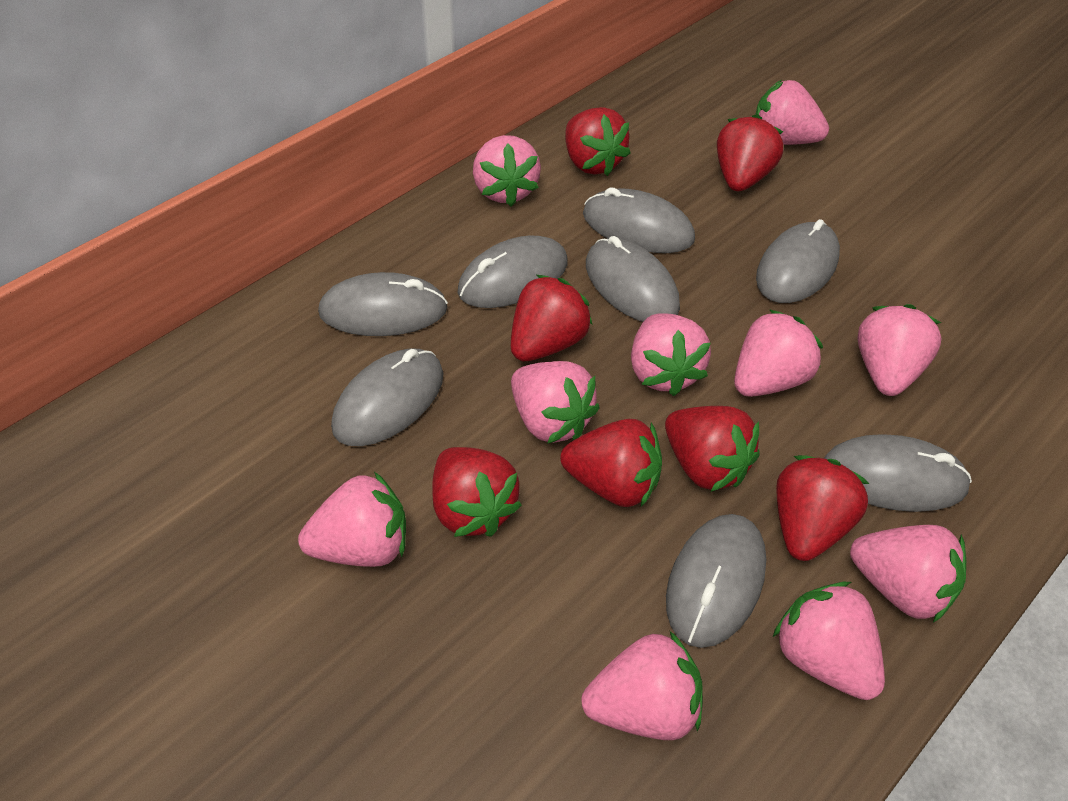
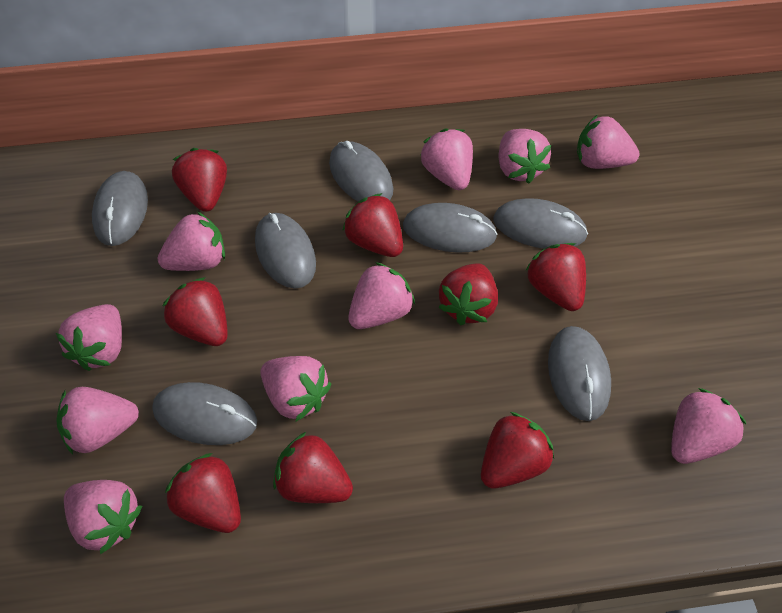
grey mouse: [318,272,448,336] [331,348,443,446] [457,235,568,308] [583,187,695,253] [586,236,680,322] [666,514,766,648] [756,219,840,303] [824,434,972,512] = 8 -> [92,171,148,246] [152,382,257,445] [255,213,316,288] [329,141,393,202] [403,203,498,253] [494,198,588,249] [548,326,611,421] = 7
red strawberry: [432,447,522,537] [511,275,593,361] [560,419,662,507] [565,107,630,176] [665,406,760,492] [717,114,783,191] [776,455,869,561] = 7 -> [163,277,228,346] [165,453,241,533] [172,148,227,212] [273,432,353,503] [342,193,403,257] [438,263,498,325] [481,412,554,489] [525,243,586,311] = 8

